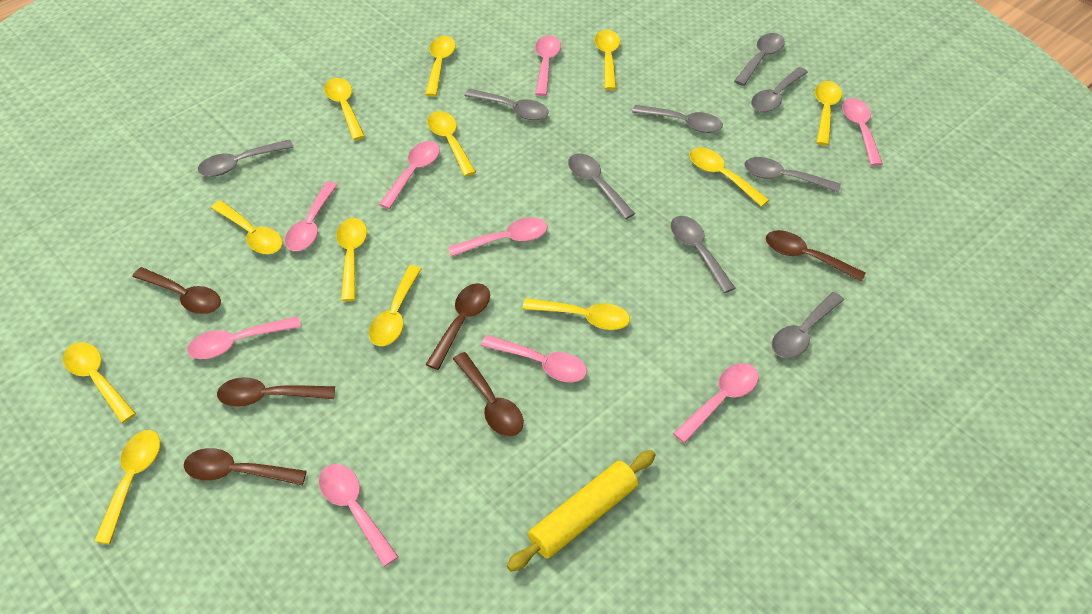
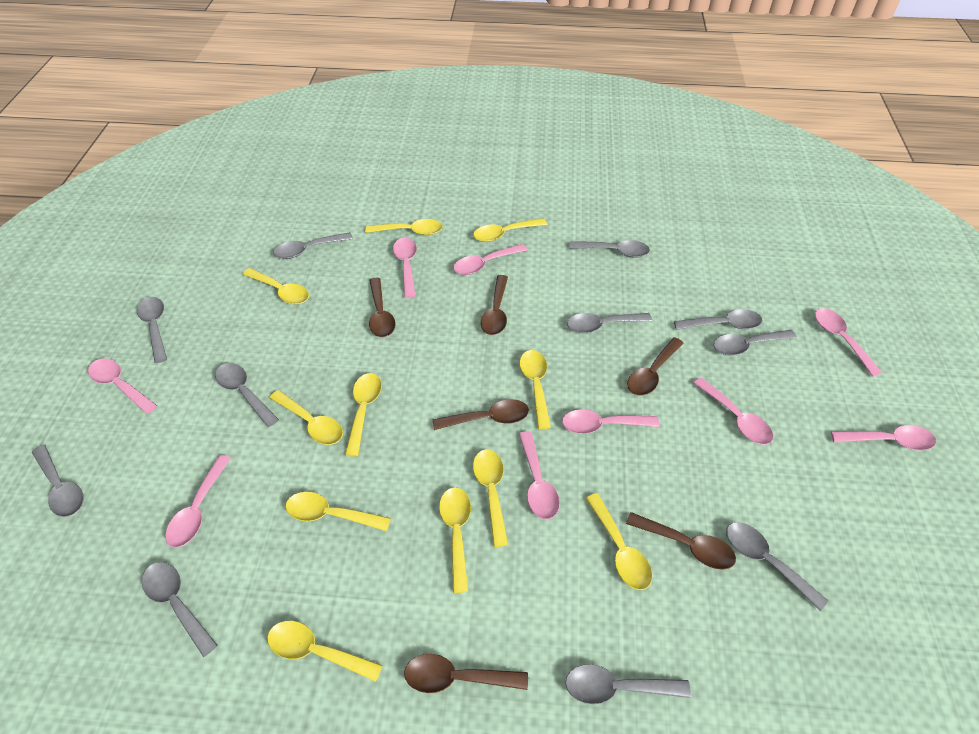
grey spoon: [198,139,293,176] [464,89,549,120] [568,154,635,219] [632,105,723,133] [671,216,735,293] [734,33,785,86] [744,157,841,193] [751,67,808,112] [772,292,844,358] = 9 -> [32,445,84,517] [137,297,167,363] [142,562,218,657] [215,363,279,427] [273,232,353,259] [565,664,691,704] [567,313,652,333] [569,240,650,257] [674,309,762,330] [714,330,797,356] [726,522,828,611] = 11
yellow rolling pin: [507,450,656,572] = 1 -> none = 0
yellow spoon: [63,342,136,423] [94,430,160,544] [211,200,283,254] [324,78,365,140] [336,218,367,301] [369,265,421,346] [425,36,456,97] [427,111,476,177] [522,298,630,330] [595,30,620,90] [689,147,769,207] [815,81,842,146] = 12 -> [243,268,309,304] [267,621,383,682] [270,390,343,445] [285,492,391,531] [345,373,382,457] [365,219,443,235] [439,487,471,593] [473,218,547,242] [473,450,508,547] [520,350,551,429] [586,493,652,590] = 11

